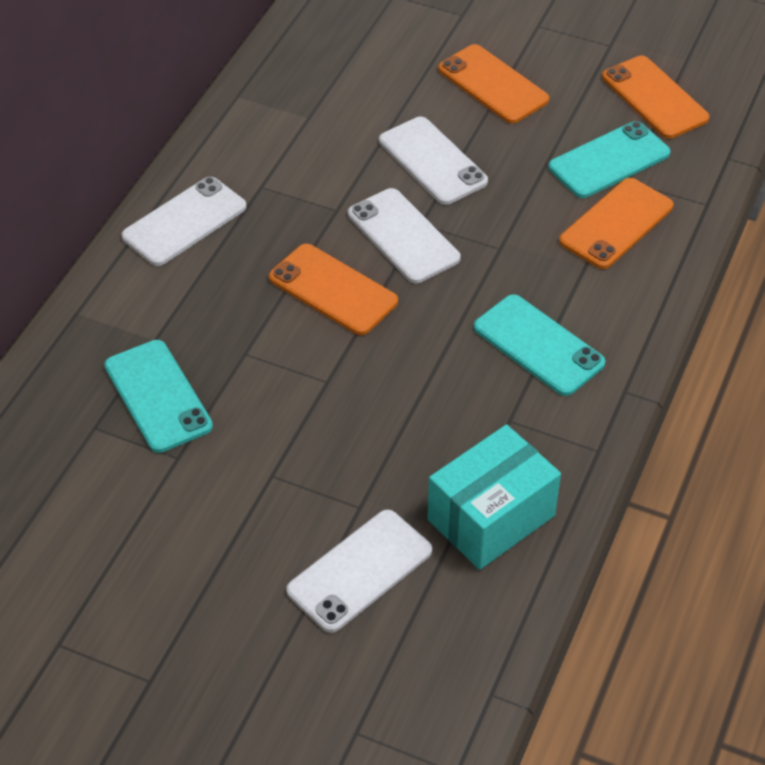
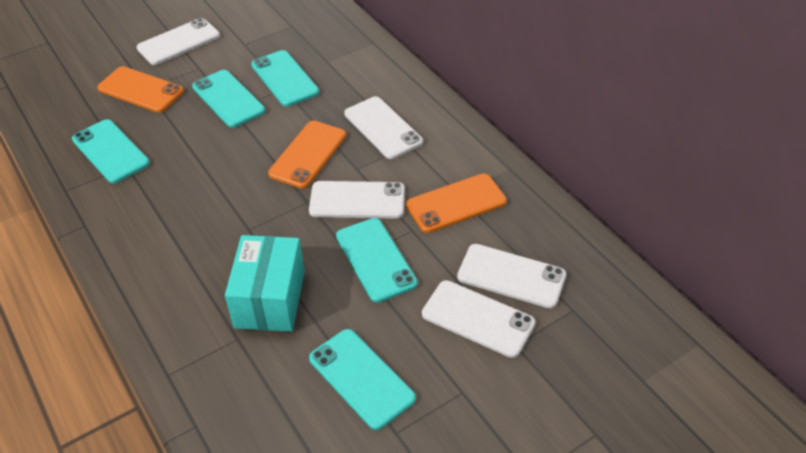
orange phone: [269,244,398,335] [438,44,549,123] [559,178,674,269] [602,56,710,139] = 4 -> [97,66,184,113] [268,121,346,189] [406,173,507,233] = 3
turquoise phone: [104,340,213,453] [474,294,606,396] [548,121,670,198] = 3 -> [72,119,150,183] [192,70,265,128] [251,50,319,107] [309,329,416,430] [336,218,418,303] = 5
white phone: [121,177,246,266] [286,509,432,633] [348,188,461,283] [379,117,488,205] = 4 -> [137,18,220,65] [309,181,405,219] [344,97,423,159] [422,280,535,358] [457,244,566,308] = 5

